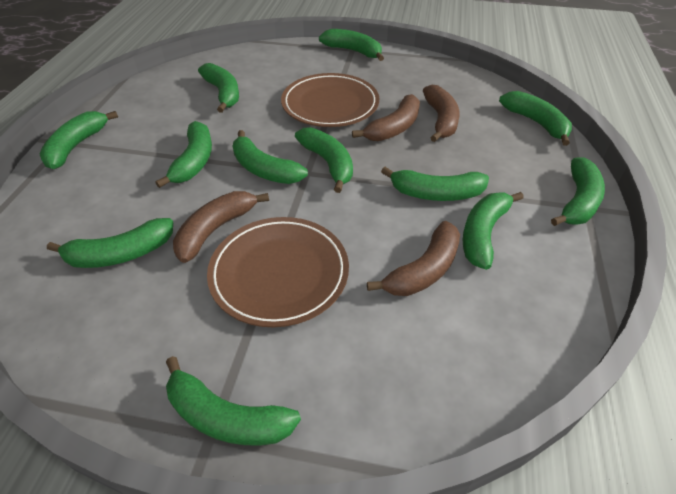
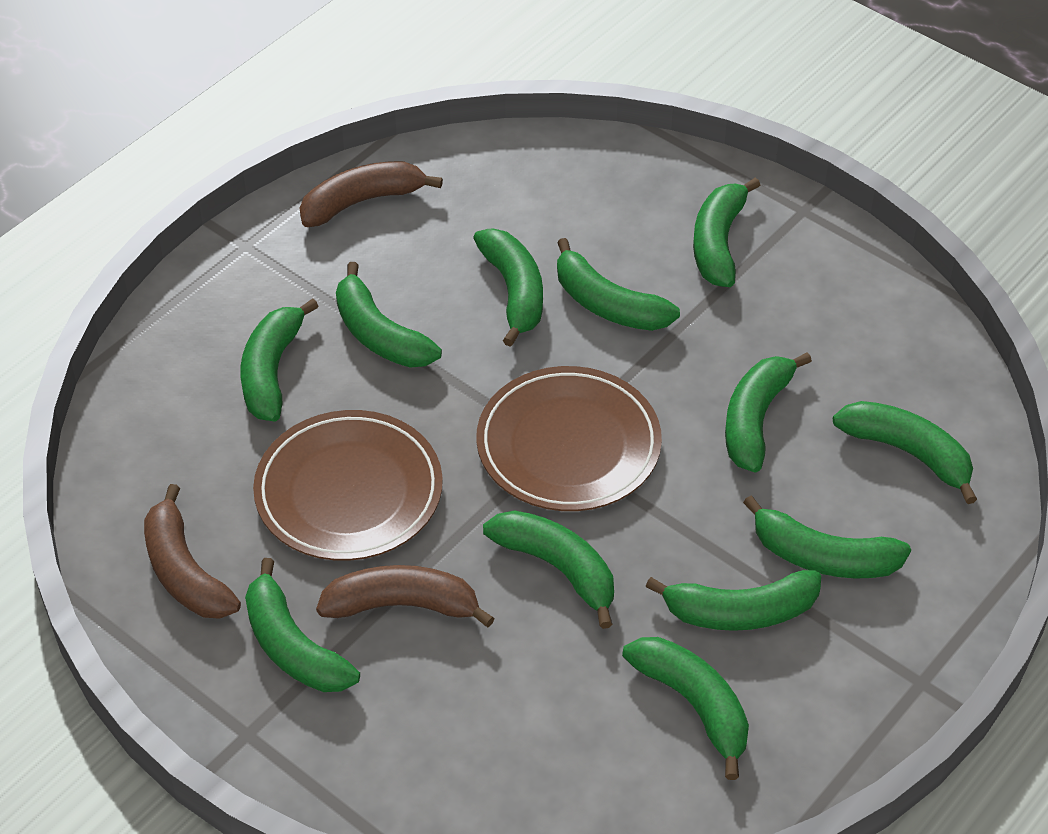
brown banana: [173,191,269,263] [352,94,420,141] [367,221,460,296] [423,85,460,142] = 4 -> [144,484,241,619] [300,161,443,227] [316,565,495,627] = 3

